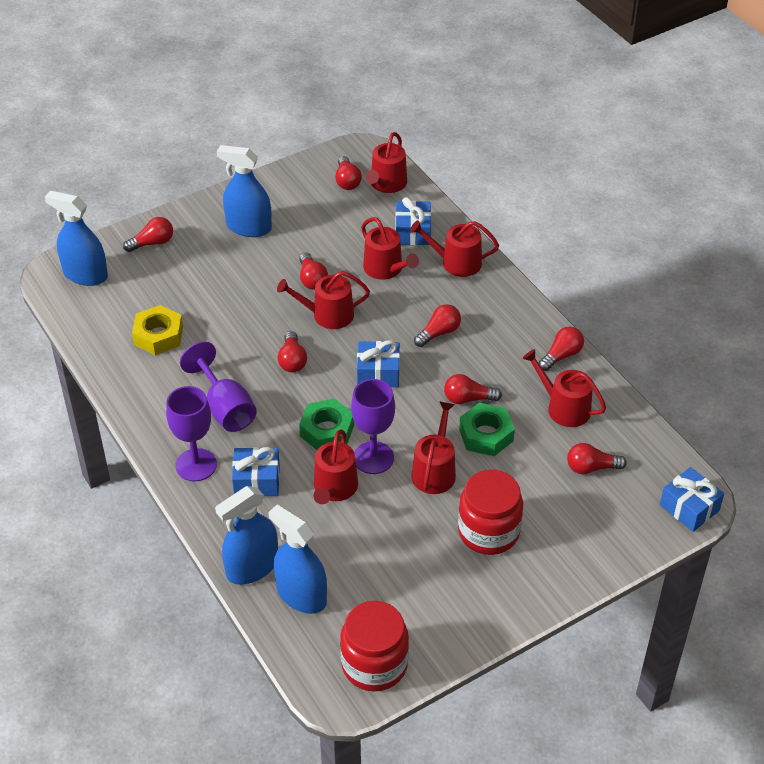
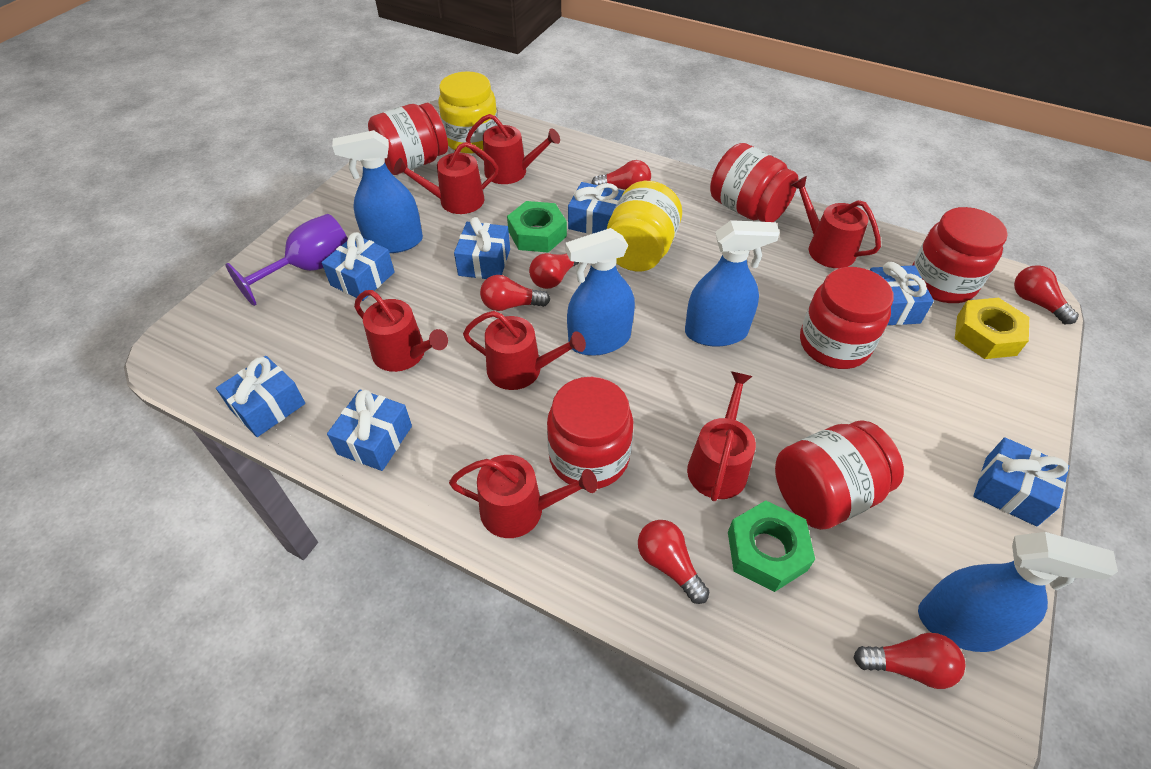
blue gift: [232,447,280,496] [357,340,400,387] [395,197,431,245] [660,467,724,532] = 4 -> [216,356,305,437] [322,232,395,301] [327,389,412,471] [454,217,510,279] [568,182,624,234] [870,262,934,325] [973,437,1069,526] = 7
purple goblet: [166,386,217,482] [180,342,257,432] [351,379,395,474] = 3 -> [225,214,348,306] = 1
red jar: [340,601,409,691] [458,470,523,555] = 2 -> [368,103,448,175] [547,377,633,489] [710,143,798,222] [775,420,904,530] [800,267,894,369] [912,207,1008,303] = 6
red light bulb: [123,217,173,252] [278,331,307,372] [299,252,328,290] [335,156,362,190] [414,304,461,347] [444,374,502,404] [539,327,584,371] [567,443,627,474] = 8 -> [480,275,550,311] [529,253,579,289] [591,160,651,190] [638,520,709,604] [853,633,965,689] [1014,265,1079,324] = 6
yellow jar: none = 0 -> [438,71,498,153] [607,181,682,272] = 2

